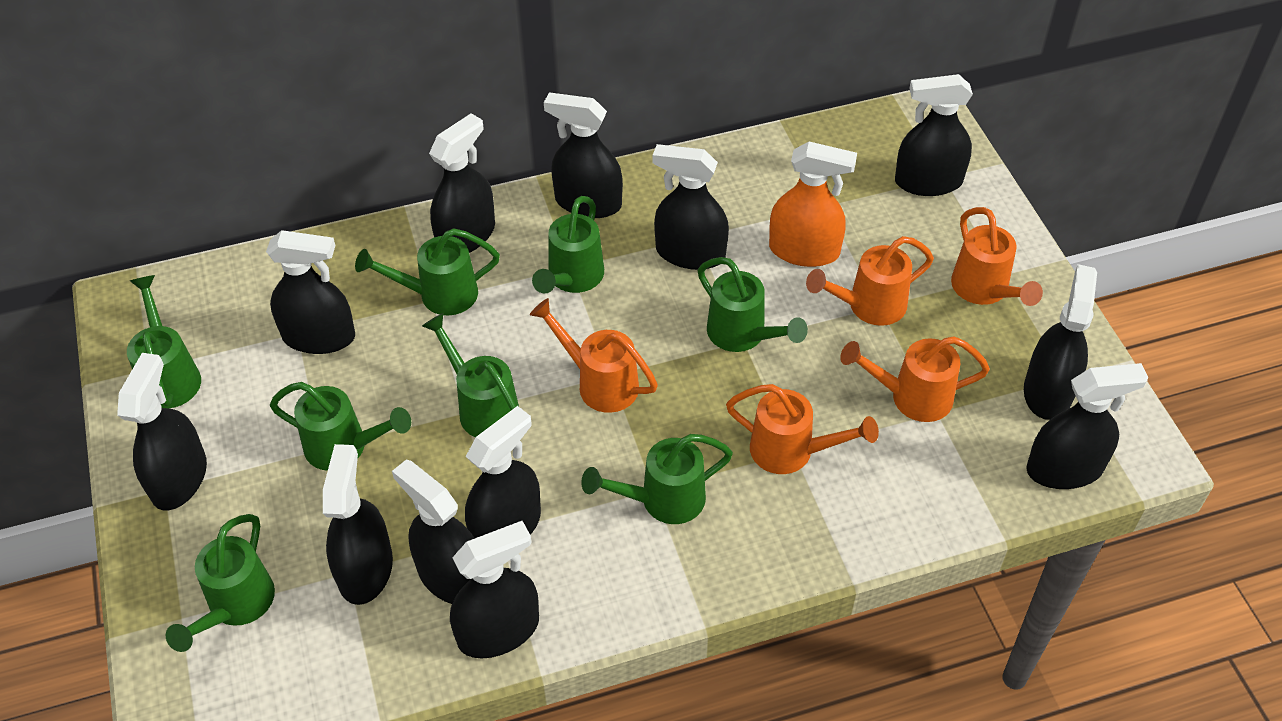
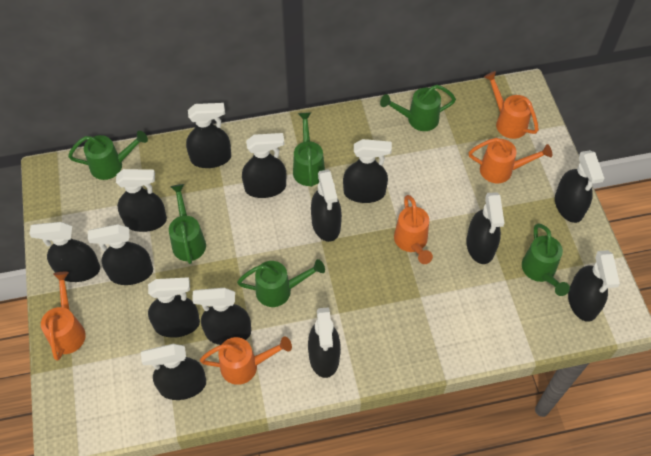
black spray bottle: [117,353,207,510] [266,230,355,354] [323,444,393,605] [392,459,475,604] [429,113,495,253] [450,521,539,658] [465,406,541,538] [544,92,623,218] [653,144,729,270] [895,74,973,196] [1024,264,1097,420] [1026,363,1149,489] = 12 -> [29,222,100,282] [88,224,153,285] [116,169,167,232] [141,344,206,400] [148,277,200,338] [186,103,231,168] [192,288,251,345] [242,133,286,198] [308,307,341,378] [311,169,342,242] [343,139,392,203] [466,192,504,264] [555,150,604,223] [568,250,620,322] = 14
green watering can: [127,275,201,408] [166,514,275,652] [270,382,411,471] [355,228,500,315] [422,313,519,438] [532,196,604,294] [581,434,733,524] [698,257,808,352] = 8 -> [68,131,148,180] [169,184,206,264] [237,259,325,307] [293,112,325,187] [380,85,456,131] [522,224,570,296] = 6
orange spray bottle: [769,142,857,267] = 1 -> none = 0

